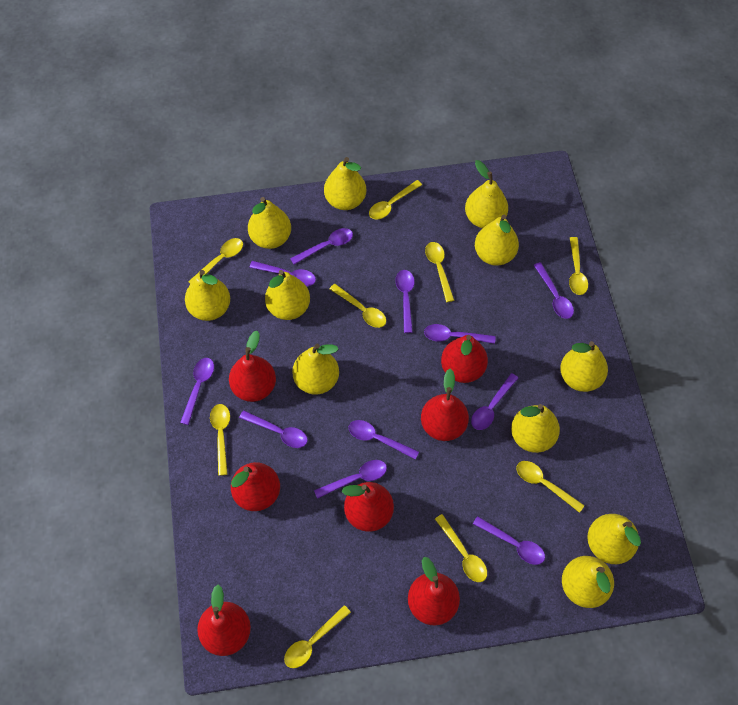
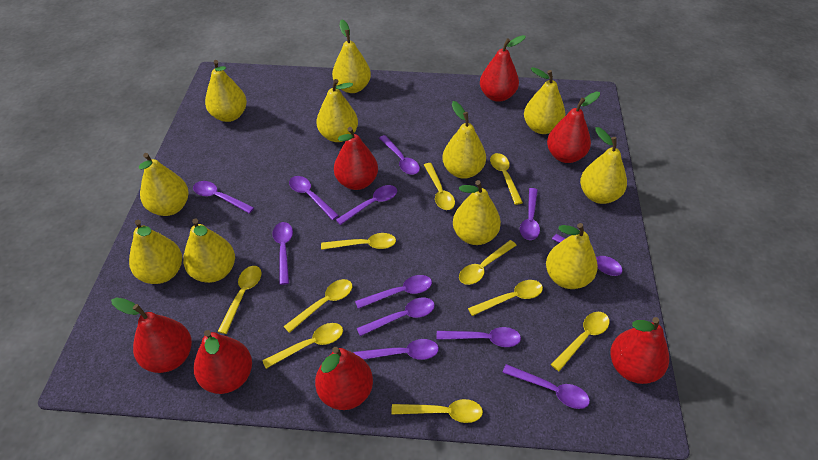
purple spoon: [180,358,214,425] [239,410,308,448] [249,261,316,286] [290,228,353,264] [314,460,387,499] [348,420,419,460] [395,270,415,333] [424,324,496,344] [471,373,518,430] [473,516,545,565] [534,262,574,319] = 11 -> [193,181,254,214] [273,222,293,285] [289,176,339,220] [336,185,397,225] [353,339,439,360] [355,275,432,309] [357,297,435,336] [379,135,420,175] [436,327,521,347] [502,364,590,409] [520,188,540,240] [552,234,622,276] = 12
yellow spoon: [188,238,243,284] [210,404,230,476] [284,605,351,668] [330,284,386,328] [369,180,422,220] [425,242,454,302] [435,514,487,582] [516,461,585,513] [569,237,588,295] = 9 -> [217,266,262,334] [262,323,343,369] [284,279,352,333] [321,233,396,250] [391,399,483,423] [424,163,455,210] [459,240,517,285] [468,280,543,316] [490,153,523,205] [551,312,609,371] = 10

